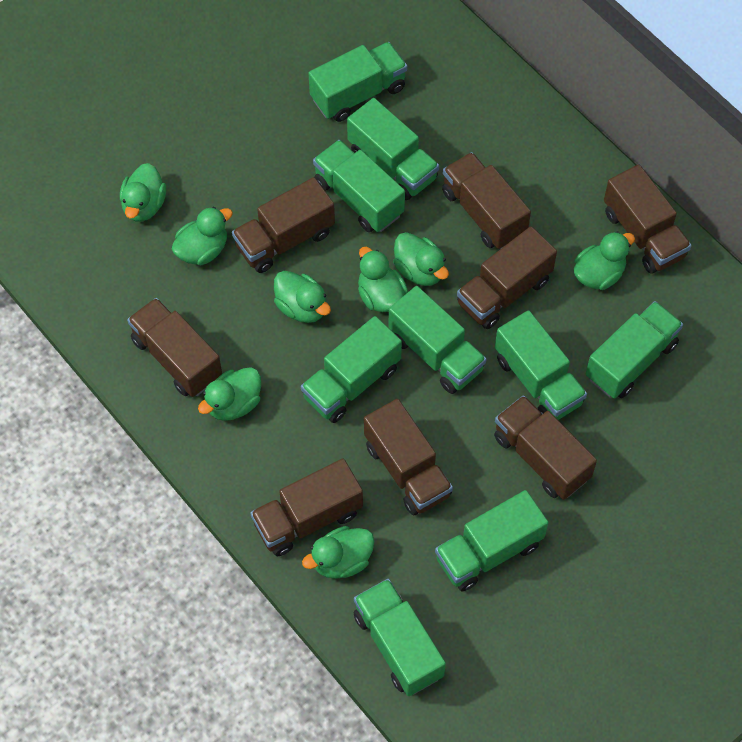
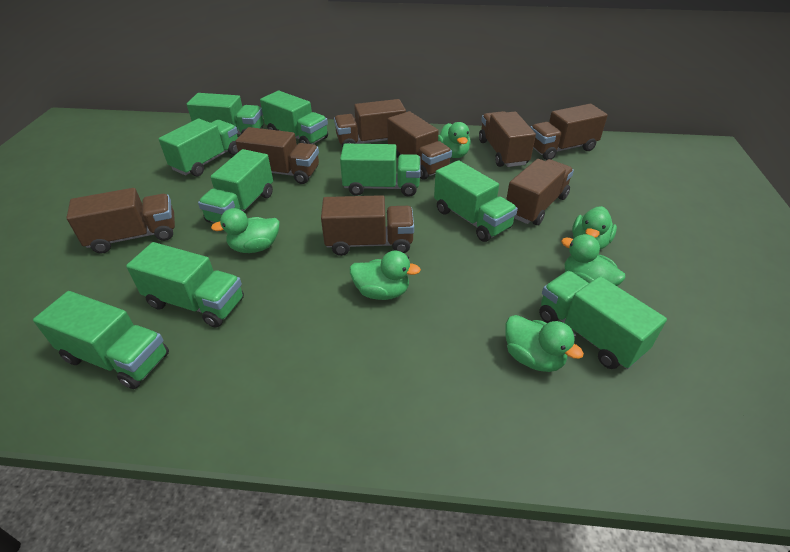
green duck: [120,163,166,222] [172,207,233,265] [198,367,261,421] [274,271,331,323] [302,526,374,579] [358,247,408,312] [393,232,449,286] [574,231,635,290] = 8 -> [211,208,280,253] [350,251,421,300] [438,122,471,158] [505,315,584,372] [561,234,626,286] [572,206,617,250] = 6

